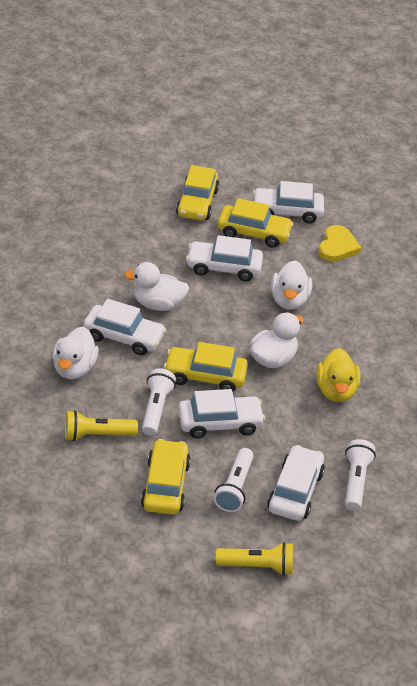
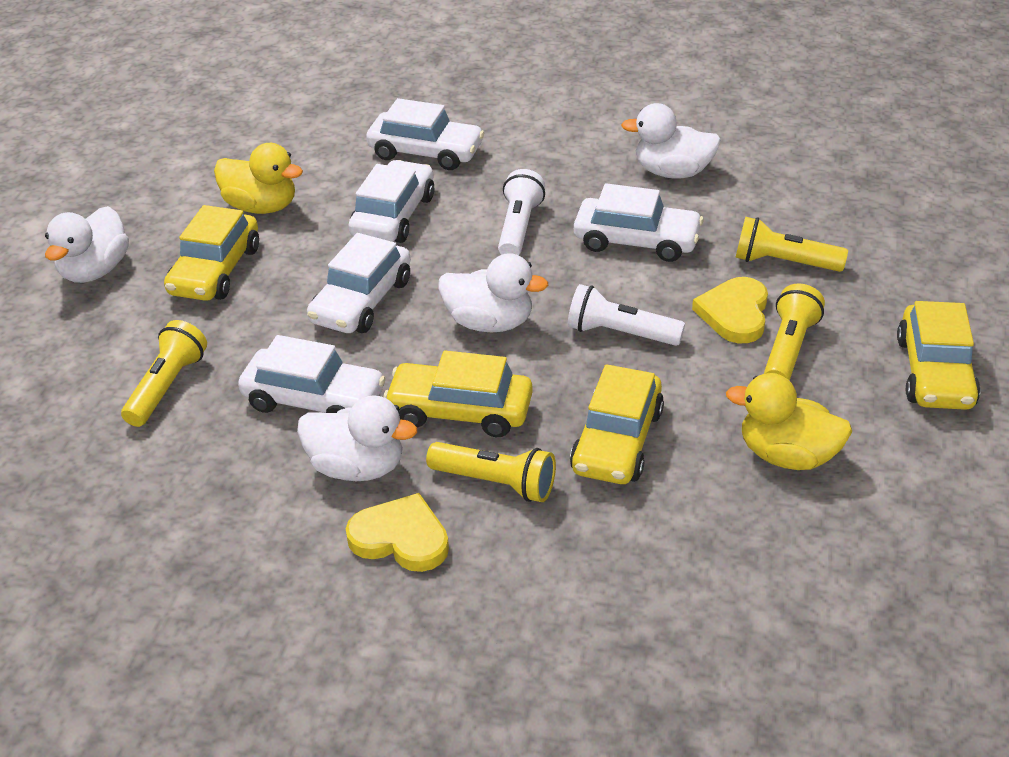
white flashlight: [142,368,176,436] [214,448,254,512] [345,439,376,511] = 3 -> [498,169,545,256] [568,284,685,346] = 2
yellow duck: [316,348,360,402] = 1 -> [214,143,303,214] [726,373,852,470] = 2
yellow flashlight: [65,410,138,441] [216,542,293,576] = 2 -> [121,320,207,427] [426,442,556,502] [736,217,848,272] [764,283,825,381] = 4
yellow heart: [318,225,362,262] = 1 -> [346,493,449,572] [692,277,768,343] = 2

